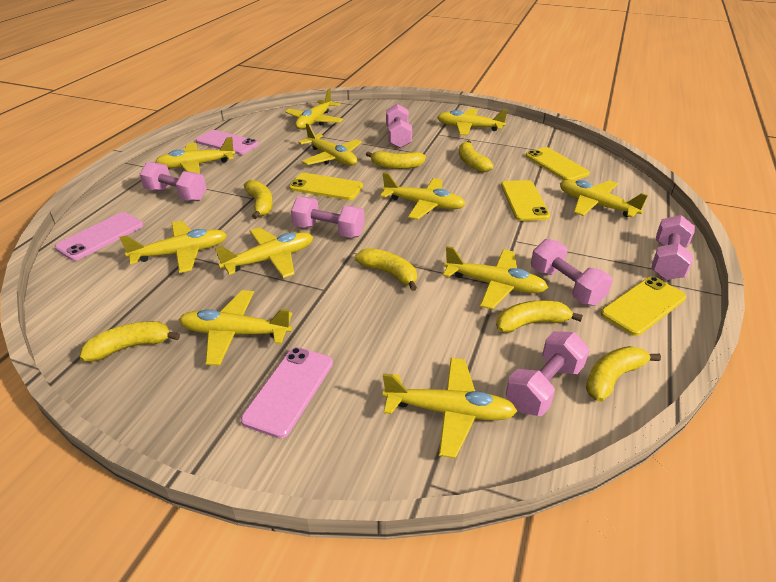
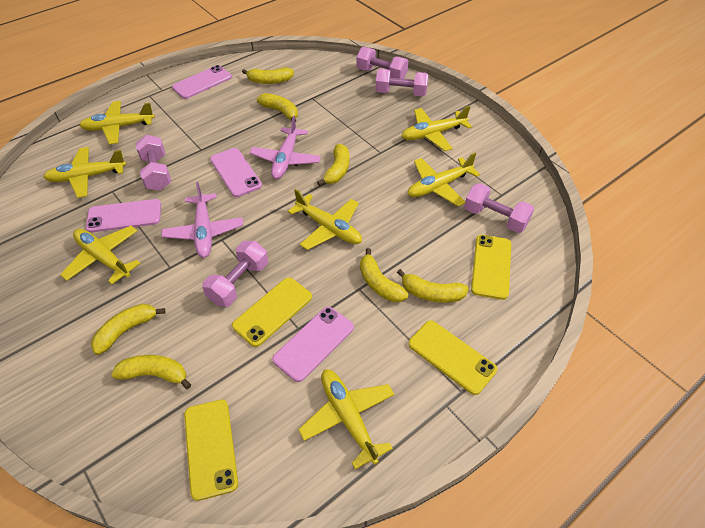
pink dumbbell: [140,162,207,201] [291,196,365,238] [386,104,412,148] [506,331,590,416] [531,239,613,306] [651,215,695,280] = 6 -> [135,135,171,191] [202,241,268,307] [356,47,409,79] [375,69,429,97] [464,183,534,233] = 5
pink phone: [55,212,143,261] [196,130,259,155] [241,347,333,439] = 3 -> [86,199,161,233] [172,65,232,99] [210,148,262,197] [272,307,354,382] = 4
pink plane: none = 0 -> [162,182,243,258] [249,115,321,179] = 2
yellow plane: [119,221,227,273] [155,137,235,174] [179,290,292,366] [215,227,313,278] [285,88,343,129] [298,123,362,166] [380,172,465,220] [383,358,517,458] [437,108,508,135] [443,246,548,310] [560,180,648,218] = 11 -> [43,147,127,198] [60,226,140,284] [79,101,155,144] [288,189,362,250] [298,369,395,469] [401,106,472,151] [408,153,480,206] = 7

